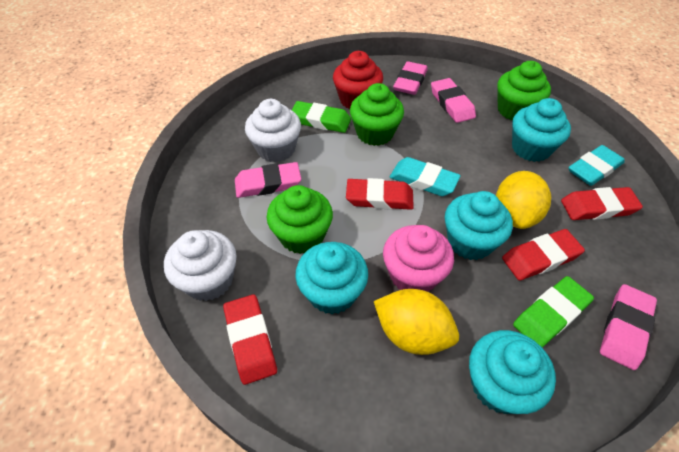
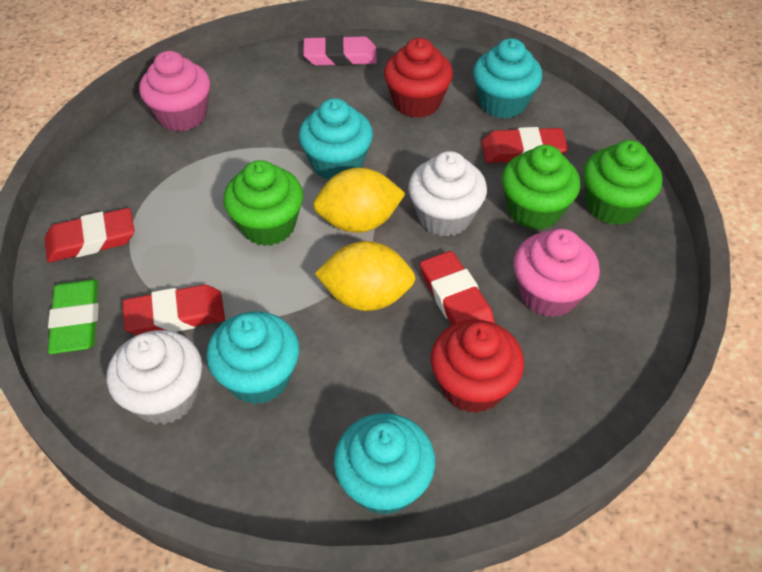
green eraser: [292,101,351,133] [513,276,594,347] = 2 -> [48,279,99,354] = 1
pink cupcake: [383,225,454,292] = 1 -> [139,51,210,131] [514,229,600,317] = 2
pink eraser: [235,162,301,198] [393,61,428,95] [431,78,476,123] [600,284,657,370] = 4 -> [303,35,377,66] = 1
red cupcake: [333,51,383,110] = 1 -> [384,38,453,118] [431,319,524,413] = 2
turquoise eraser: [390,157,461,196] [568,145,625,186] = 2 -> none = 0

